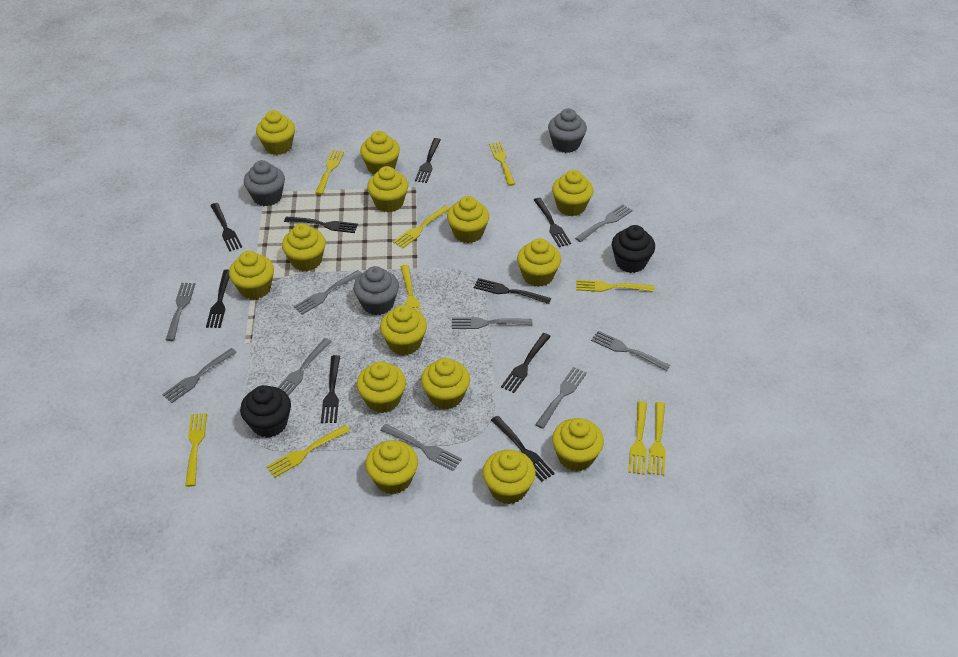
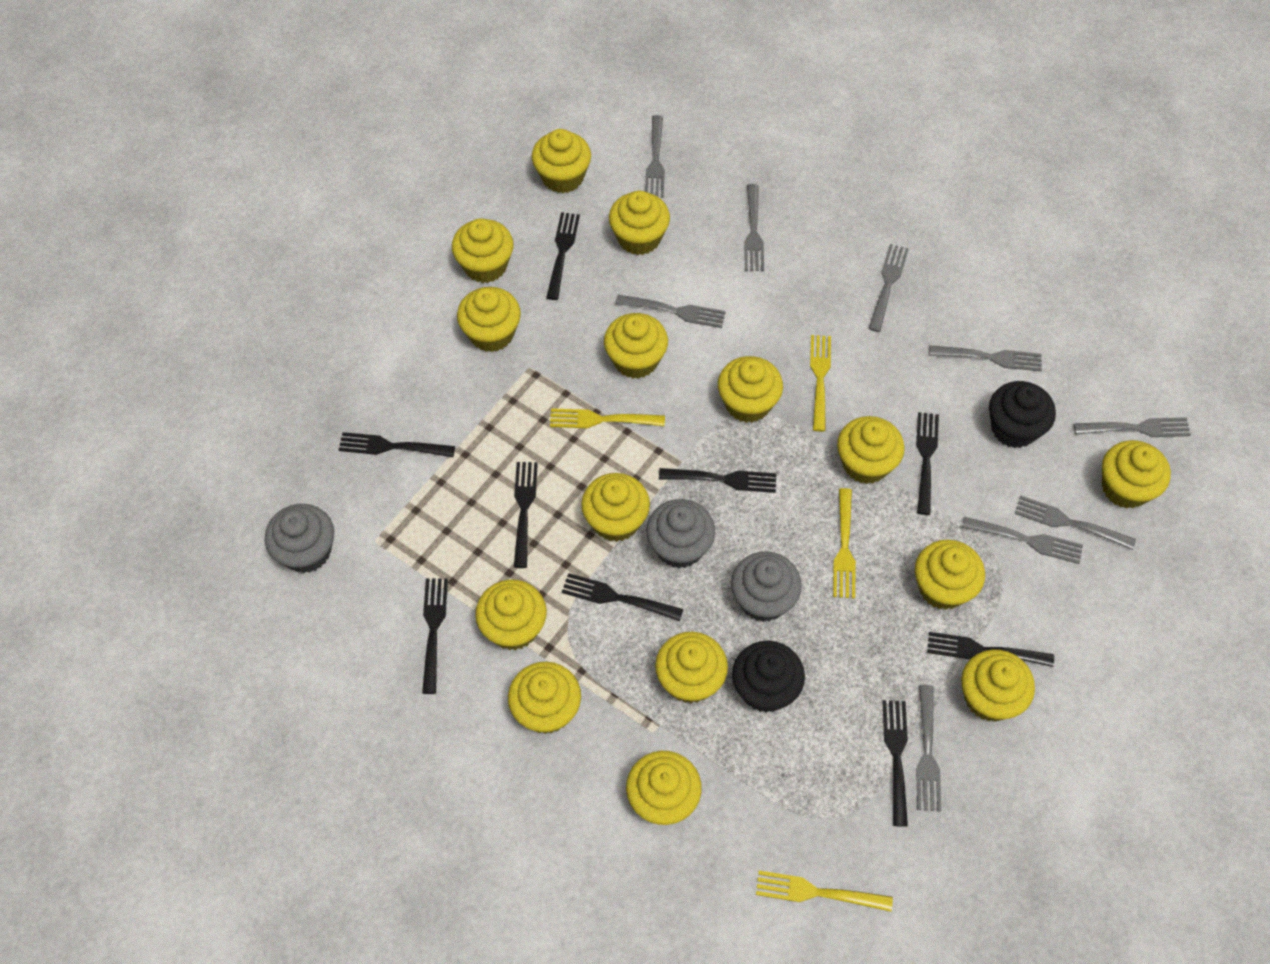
yellow cupcake: [229,251,274,299] [256,110,295,155] [282,223,326,271] [357,361,406,413] [360,131,400,175] [365,440,418,494] [367,166,408,212] [380,305,427,356] [421,358,470,409] [447,196,489,243] [483,450,536,504] [517,238,561,287] [552,170,593,216] [552,418,604,471] = 14 -> [452,218,514,283] [457,287,521,352] [475,580,547,650] [508,662,581,734] [532,129,591,193] [581,473,650,542] [604,313,668,379] [609,191,670,255] [626,751,702,825] [655,632,728,703] [718,356,783,423] [837,416,905,484] [915,540,985,610] [961,649,1035,721] [1102,440,1171,509] = 15
yellow fork: [185,413,207,487] [266,425,350,478] [315,150,344,195] [393,205,450,248] [400,265,422,314] [489,142,515,186] [576,280,655,292] [628,401,647,475] [648,402,666,476] = 9 -> [550,408,665,428] [756,871,893,912] [810,335,831,432] [833,488,856,599] = 4

